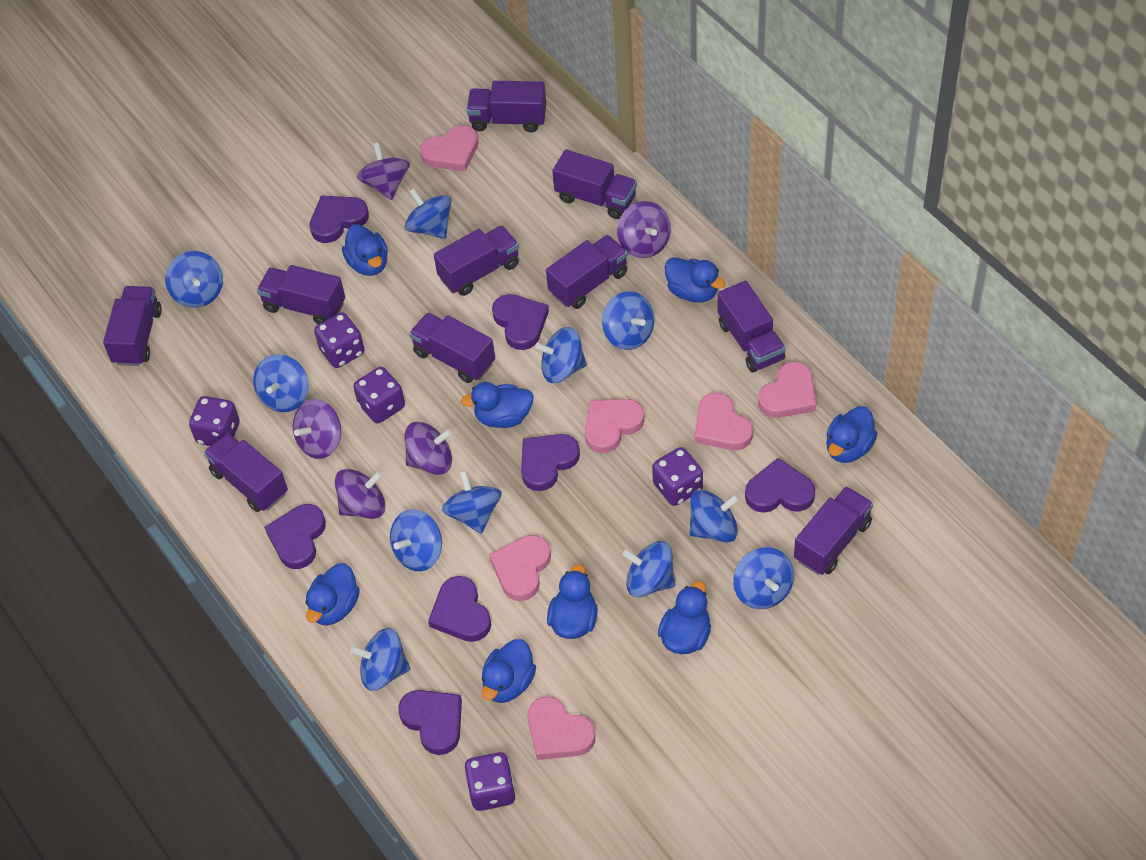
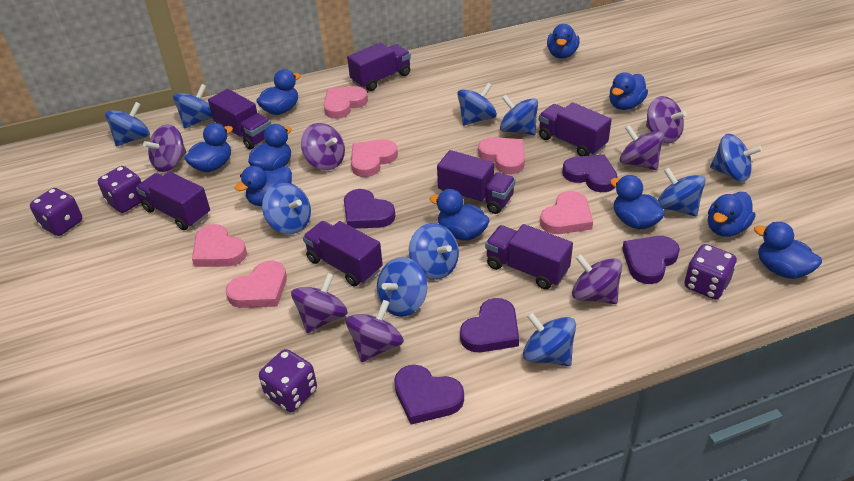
blue duck: [305,563,360,626] [342,224,388,276] [461,382,534,428] [482,639,536,703] [547,564,598,639] [658,581,711,654] [665,257,726,303] [826,406,878,463] = 8 -> [184,123,233,172] [235,166,292,206] [248,124,292,171] [256,69,301,115] [429,189,490,241] [547,24,580,59] [609,72,648,110] [610,175,665,230] [708,192,756,237] [754,222,822,279] = 10
blue spinning top: [165,251,223,308] [253,354,309,412] [350,628,410,691] [390,509,442,571] [404,188,452,239] [442,470,501,534] [535,327,587,383] [602,291,654,350] [622,541,675,597] [689,490,740,543] [733,547,794,609] = 11 -> [105,102,150,146] [173,84,213,128] [262,182,311,234] [377,257,427,317] [409,223,459,280] [457,83,497,126] [500,95,538,135] [523,312,576,366] [658,167,706,216] [710,134,762,182] = 10
purple dice: [189,396,240,446] [314,312,365,368] [353,367,405,424] [465,752,516,811] [652,447,703,506] = 5 -> [30,188,82,236] [98,166,142,213] [259,349,317,412] [684,244,737,299] = 4
purple heart: [264,504,326,569] [310,196,369,243] [398,690,462,755] [428,576,491,642] [492,294,549,350] [521,434,580,491] [745,458,815,513] = 7 -> [344,189,395,229] [394,365,464,424] [460,298,519,352] [562,154,618,192] [622,236,680,284] = 5
purple spinning top: [293,399,341,459] [335,469,386,519] [357,142,410,200] [404,422,452,475] [617,201,671,258] = 5 -> [143,124,186,172] [291,273,348,333] [301,123,345,170] [346,300,404,362] [572,254,622,304] [620,125,664,170] [646,96,687,143] = 7
purple truck: [103,286,162,366] [204,433,288,512] [257,265,345,324] [409,313,495,383] [434,225,519,296] [467,81,546,132] [546,235,628,309] [552,149,637,219] [718,281,785,372] [794,486,873,575] = 10 -> [136,171,210,230] [208,89,271,150] [303,221,383,286] [347,42,411,91] [437,150,516,214] [485,224,573,289] [539,102,612,156] = 7

